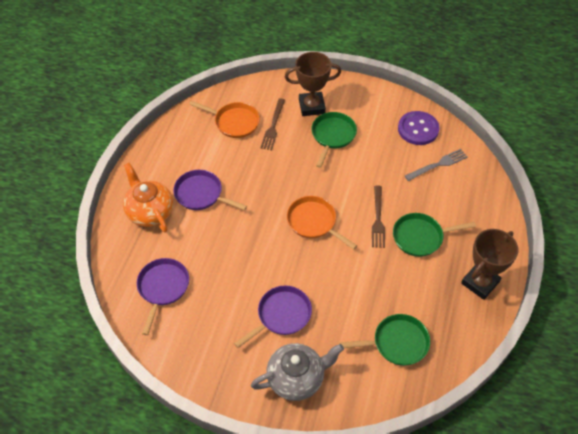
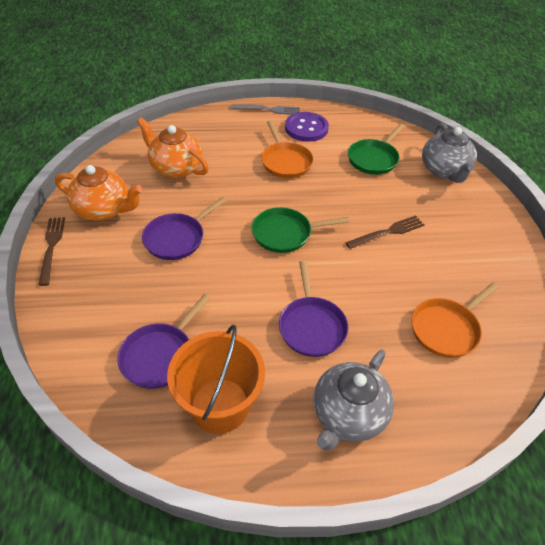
brown trophy: [285,52,341,116] [461,229,518,300] = 2 -> none = 0
green pan: [311,112,357,168] [339,314,430,366] [393,213,476,257] = 3 -> [252,207,349,253] [348,124,404,175] = 2
grey teapot: [251,343,344,401] = 1 -> [314,350,394,451] [422,123,477,183] = 2
orange bucket: none = 0 -> [167,325,265,434] = 1
orange teapot: [123,163,173,233] = 1 -> [55,165,142,221] [137,118,209,178] = 2

